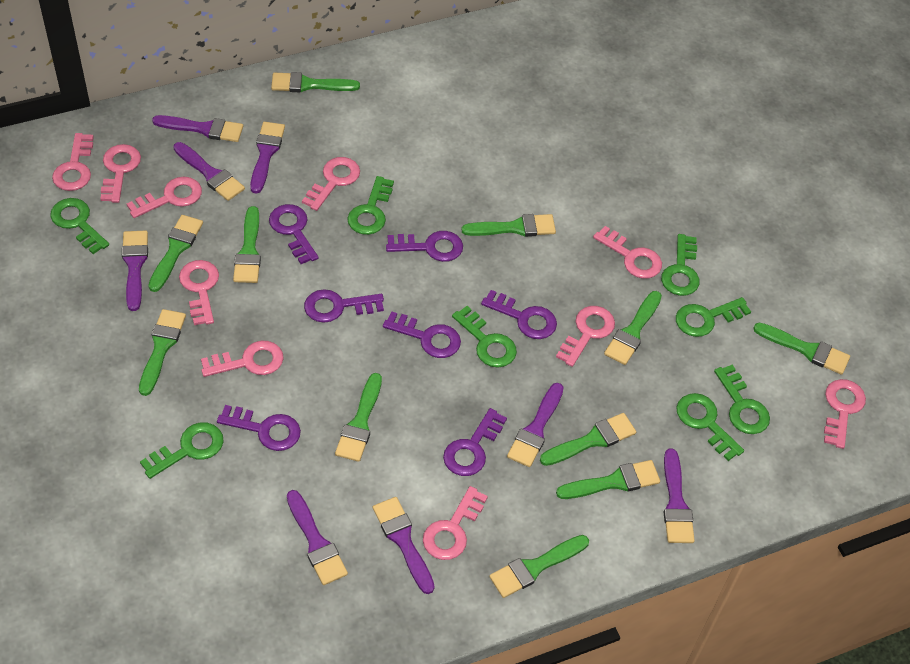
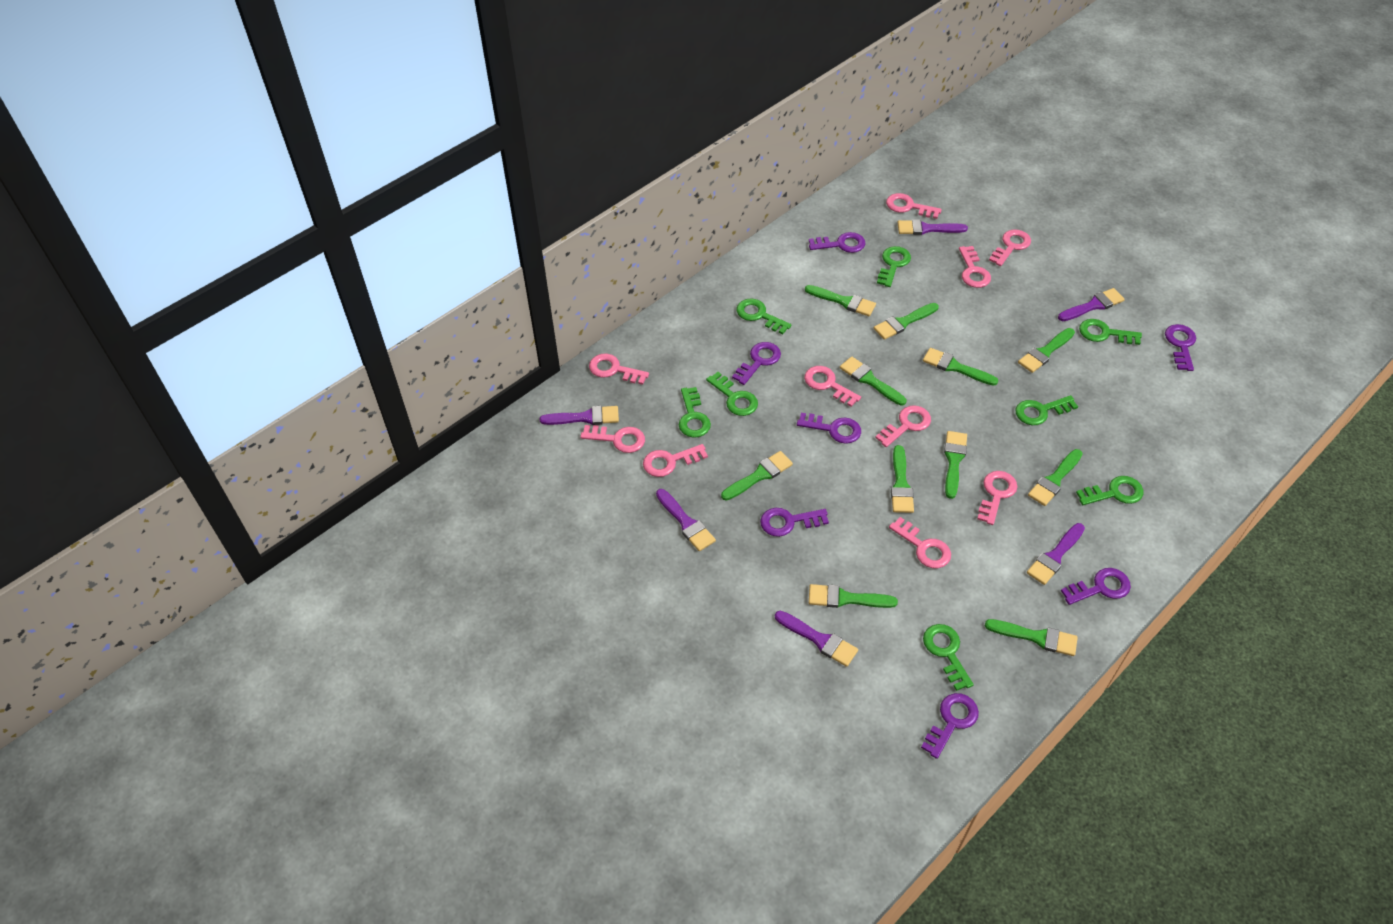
purple brush: [122,230,148,311] [152,115,243,142] [174,142,245,201] [250,122,285,193] [287,490,348,585] [373,497,435,594] [507,383,564,467] [664,449,695,543] = 8 -> [540,406,619,425] [656,489,716,551] [775,611,858,667] [897,219,968,235] [1027,523,1085,585] [1058,288,1125,321] = 6

